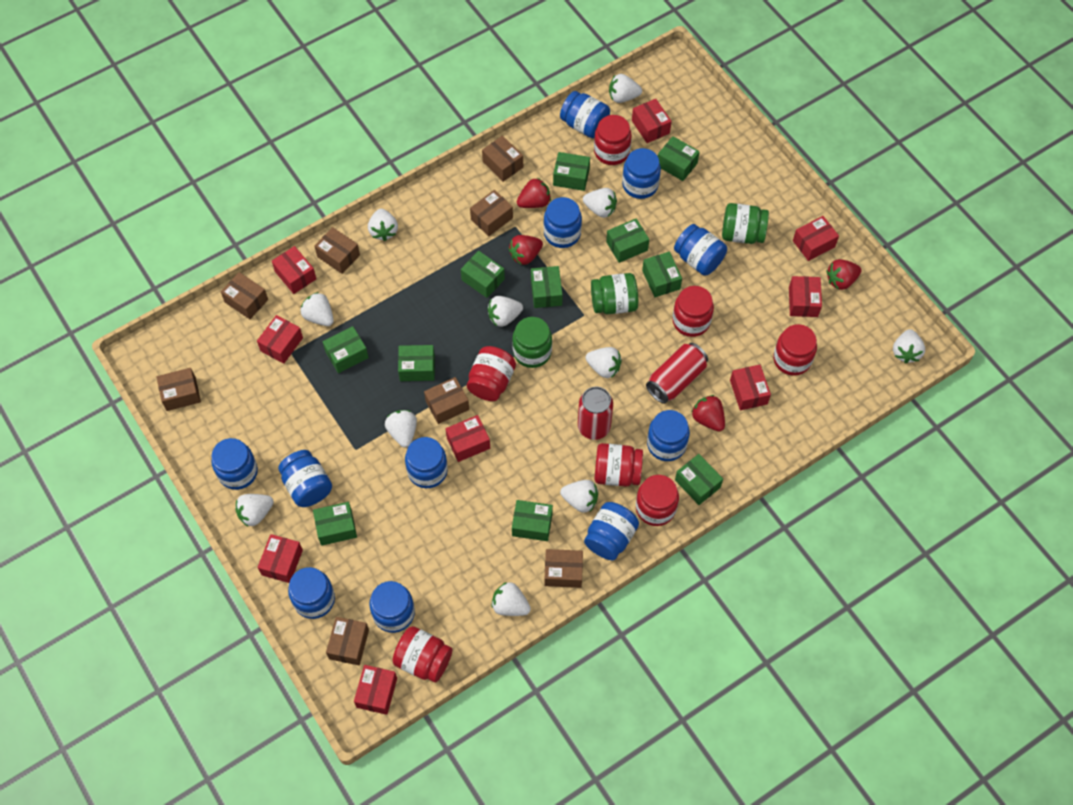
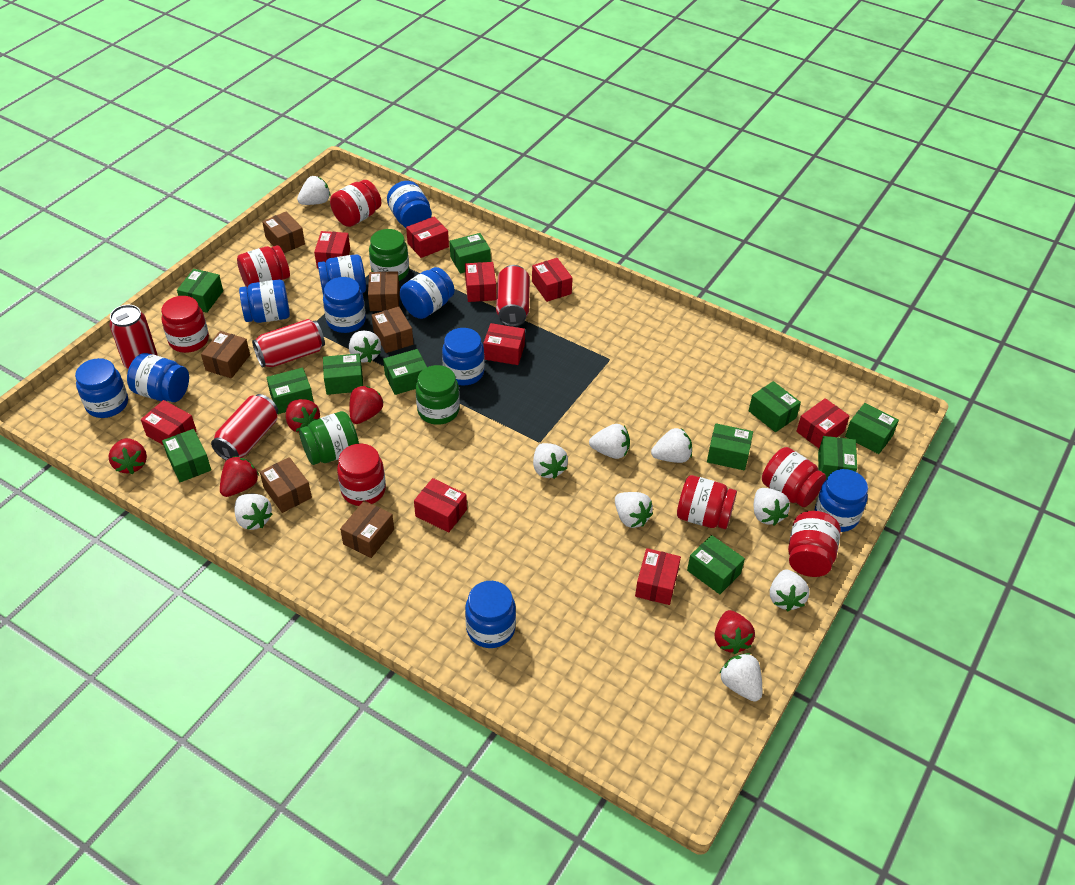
blue jar: [211,438,258,490] [278,450,332,507] [288,567,335,619] [369,581,415,633] [405,437,448,488] [544,197,582,248] [560,91,610,138] [584,502,639,560] [622,148,661,199] [647,410,690,461] [674,224,727,275] = 11 -> [75,358,128,418] [127,353,189,402] [239,279,290,323] [318,254,366,295] [323,277,366,333] [387,181,432,228] [400,267,454,319] [442,328,485,386] [465,581,516,648] [815,469,868,532] = 10
brown box: [156,368,201,411] [221,272,268,319] [314,227,360,274] [326,617,369,665] [424,377,469,424] [470,190,513,236] [482,136,523,182] [544,549,583,588] = 8 -> [201,331,250,378] [260,457,312,513] [262,211,305,253] [340,501,394,558] [368,271,399,311] [372,307,413,353] = 6
red can: [578,387,613,440] [646,343,708,404] = 2 -> [109,305,158,369] [211,394,278,461] [252,319,325,368] [496,265,530,327] = 4
red strawberry: [509,235,543,265] [517,178,551,208] [691,395,725,431] [827,259,862,290] = 4 -> [109,438,147,474] [220,456,259,497] [286,399,320,433] [349,386,383,424] [714,610,755,654] = 5
white strawberry: [235,494,274,526] [301,292,334,326] [368,209,398,241] [385,410,417,448] [487,296,523,327] [491,582,531,616] [560,480,598,513] [583,188,617,218] [585,347,622,378] [609,74,642,103] [893,329,925,363] = 11 -> [234,494,273,530] [297,176,330,205] [349,331,381,363] [533,443,568,479] [589,424,630,459] [615,492,653,528] [651,428,692,463] [719,653,762,702] [754,488,790,525] [770,569,809,612] = 10

